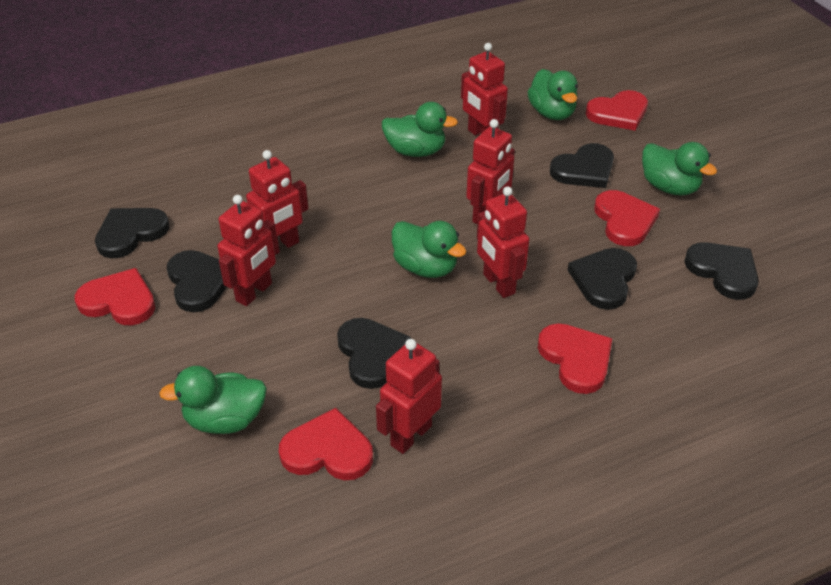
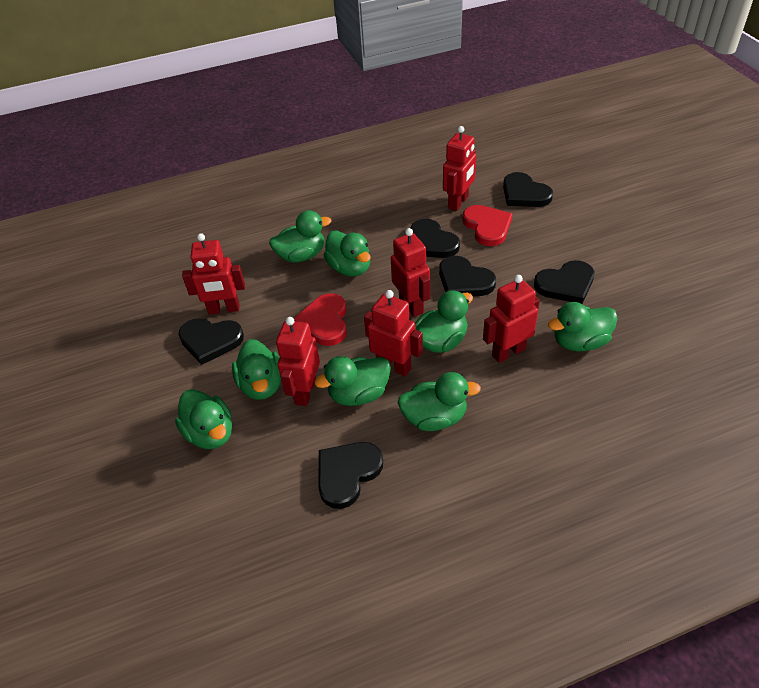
green duck: [159,366,267,434] [382,102,458,157] [392,221,467,278] [527,69,578,120] [642,142,717,196] = 5 -> [175,389,232,449] [232,339,281,400] [269,210,332,262] [314,356,391,406] [324,230,371,277] [398,372,481,431] [415,290,473,353] [548,302,618,351] = 8
red heart: [75,268,155,326] [279,408,373,480] [538,323,612,394] [586,90,648,131] [594,190,660,246] = 5 -> [294,293,347,346] [462,205,512,246] = 2

